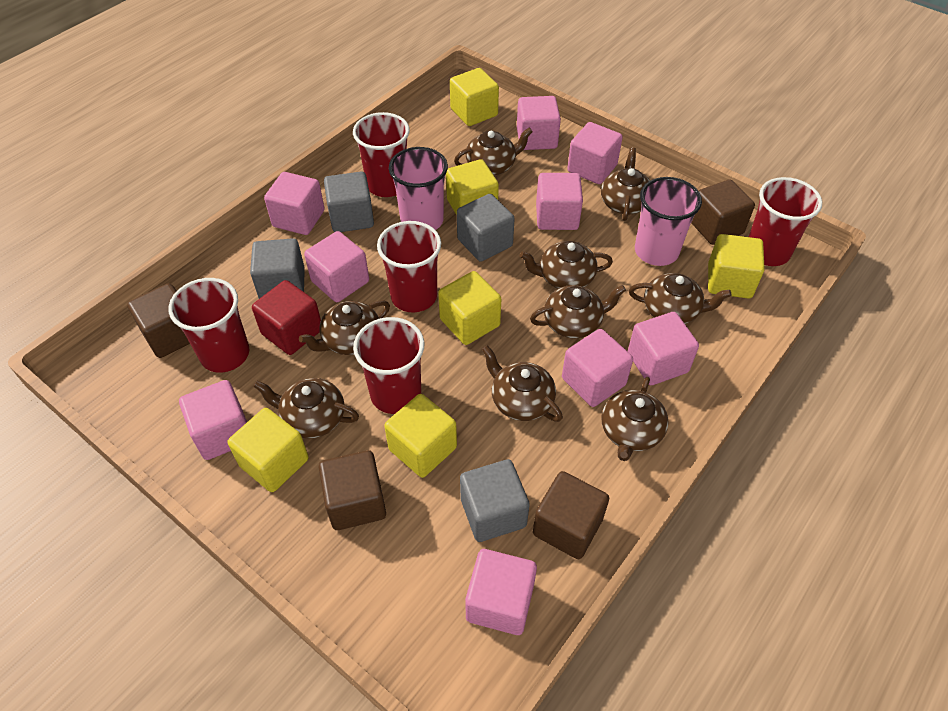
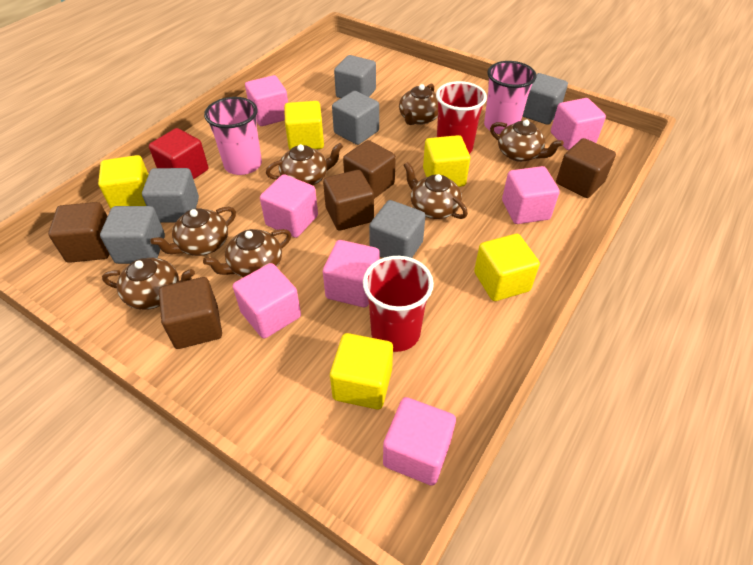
brown cube: [127,283,190,358] [318,450,386,530] [533,471,609,559] [691,179,755,245] = 4 -> [48,202,109,263] [159,277,222,349] [323,170,374,231] [343,140,396,199] [556,138,616,198] = 5
brown teapot: [253,378,359,438] [299,300,390,355] [454,127,533,175] [482,346,563,422] [520,241,613,289] [530,285,626,338] [601,147,650,221] [601,377,668,461] [629,273,732,324] = 9 -> [102,258,195,310] [150,207,236,256] [203,229,291,277] [266,143,343,185] [399,83,438,125] [404,162,468,219] [490,120,564,162] = 7
grey cube: [250,238,305,299] [324,171,374,232] [457,194,515,262] [460,459,530,542] = 4 -> [100,206,165,264] [142,168,199,223] [332,91,379,145] [334,55,376,98] [369,200,426,258] [522,73,568,125] = 6
pink cube: [179,380,247,460] [264,172,325,235] [304,231,369,302] [465,549,537,635] [517,96,561,150] [536,173,583,230] [562,329,633,407] [567,122,623,184] [628,312,699,385] = 9 -> [233,263,301,339] [245,75,288,126] [260,174,318,238] [323,240,379,307] [383,397,456,486] [502,166,560,224] [551,98,606,150] = 7
red cup: [168,278,249,373] [353,112,410,197] [353,317,425,414] [377,221,441,312] [749,177,822,266] = 5 -> [363,256,434,352] [436,81,487,154] = 2
yellow cube: [227,408,308,492] [384,394,457,478] [438,271,501,345] [446,159,499,215] [450,68,499,126] [708,234,765,298] = 6 -> [98,155,149,209] [284,101,324,150] [330,333,393,409] [423,135,470,187] [474,234,540,301] = 5

